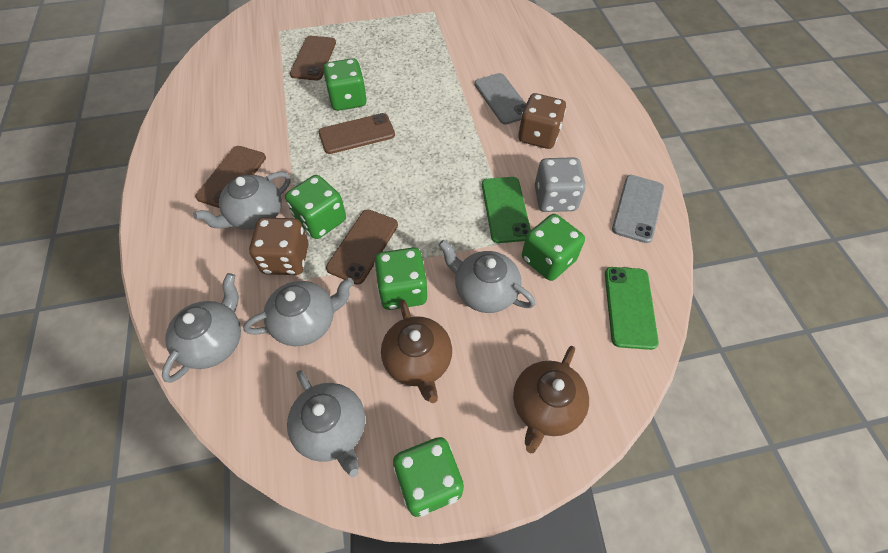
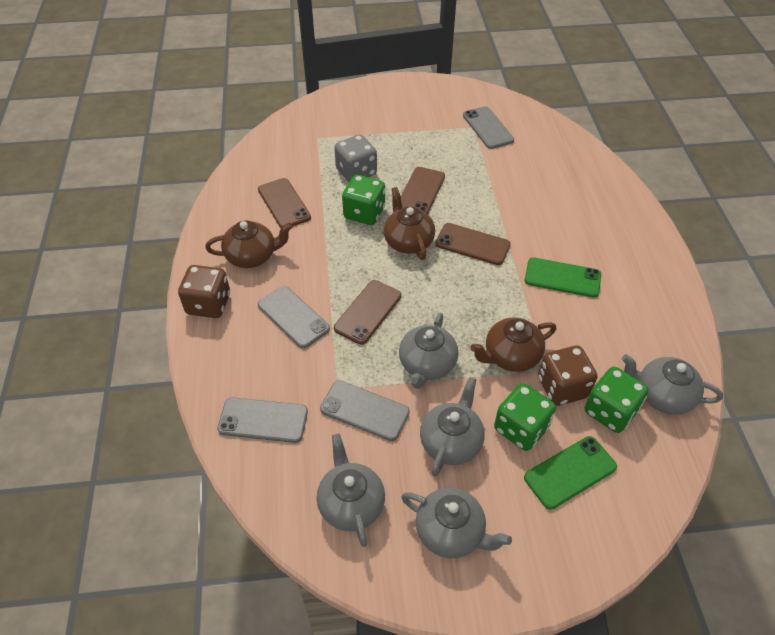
brown teapot: [381,300,452,403] [513,346,589,453] = 2 -> [205,221,293,268] [384,187,435,260] [470,317,556,372] = 3
green dice: [285,175,346,239] [323,58,367,111] [374,248,427,310] [393,437,464,517] [522,214,585,281] = 5 -> [342,175,385,225] [494,383,556,451] [585,367,649,433] = 3
grey phone: [475,73,526,125] [612,175,664,243] = 2 -> [217,397,308,443] [258,286,330,348] [320,380,410,441] [463,106,514,149] = 4

